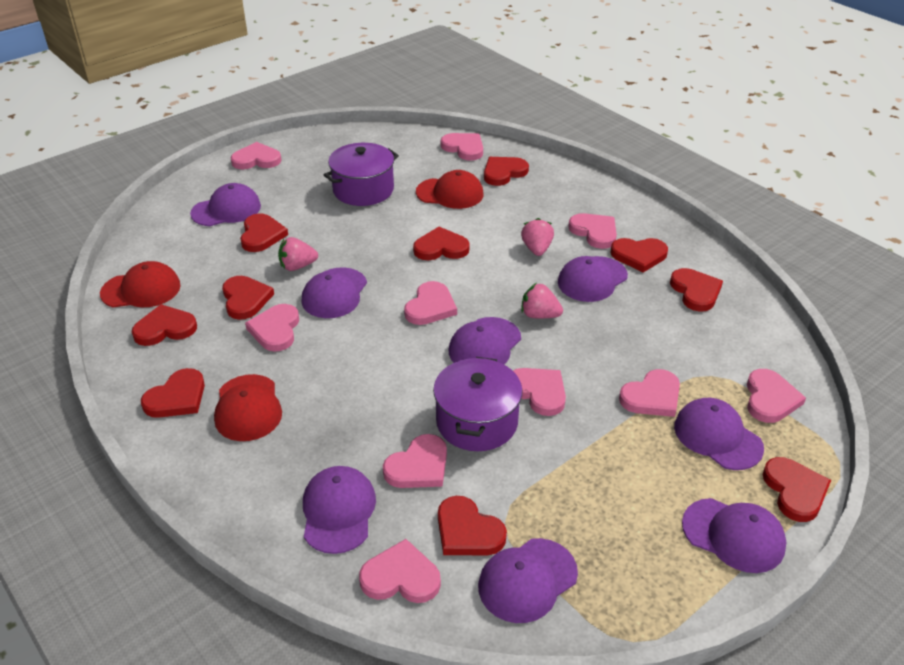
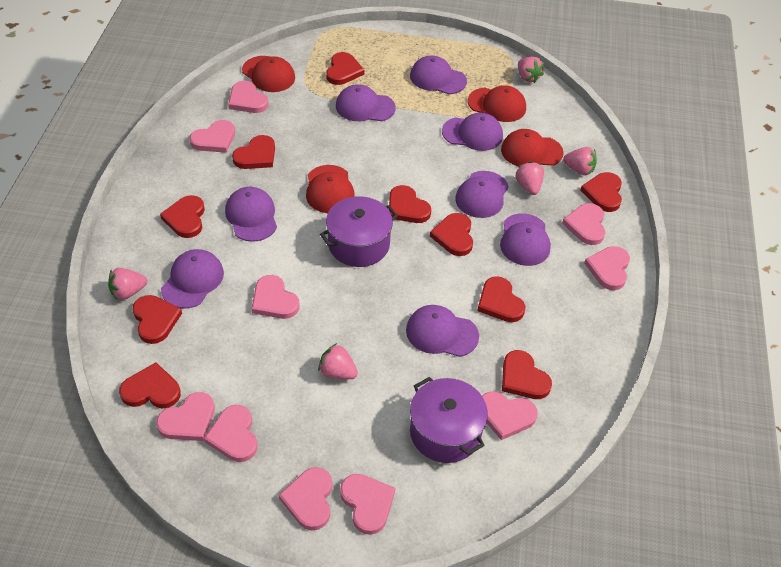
pink strawberry: [278,237,318,271] [521,218,554,256] [521,283,563,319] = 3 -> [108,268,147,300] [318,343,358,379] [515,161,544,195] [518,56,544,83] [563,147,597,175] = 5
red cap: [100,261,181,307] [214,374,282,441] [416,170,483,209] = 3 -> [242,56,295,92] [306,165,355,213] [468,85,526,122] [501,129,564,166] = 4

